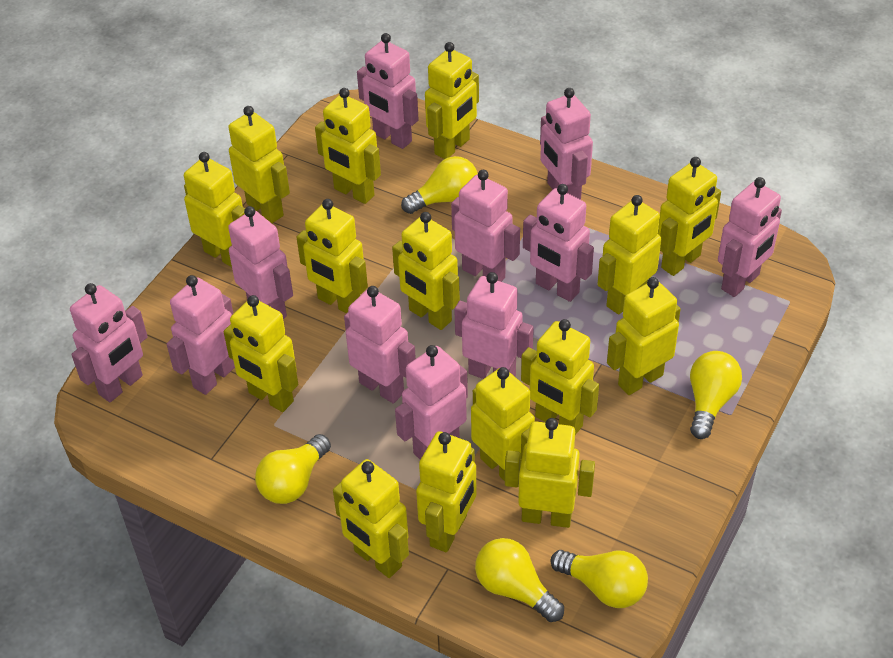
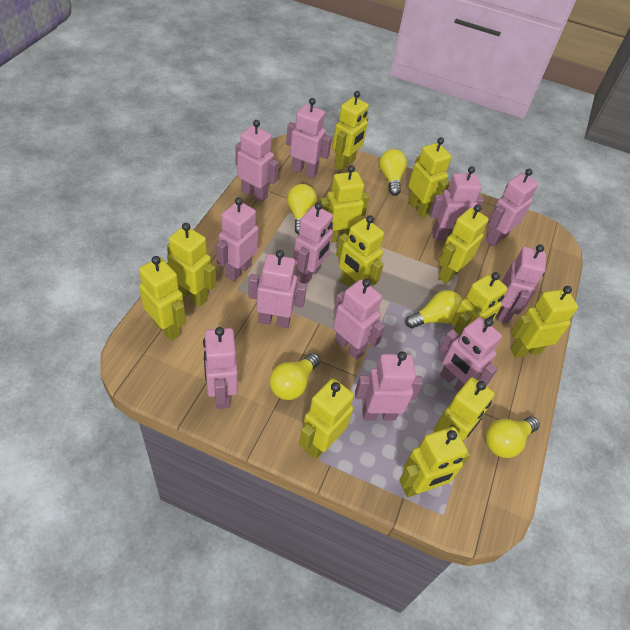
pink robot: [70,283,148,402] [167,275,235,395] [228,206,293,319] [344,286,416,404] [357,33,419,149] [395,345,468,460] [451,170,520,282] [454,272,534,379] [523,184,594,302] [540,88,593,200] [718,177,782,297] = 11 -> [203,327,238,409] [216,197,259,281] [236,120,279,202] [248,250,307,328] [286,98,332,178] [293,202,333,284] [333,279,385,359] [355,351,423,420] [429,166,484,240] [439,317,502,392] [486,169,538,246] [497,244,546,324] = 12
yellow robot: [184,152,245,267] [224,295,298,412] [229,106,290,223] [297,199,368,314] [315,88,381,204] [333,459,409,578] [392,212,460,330] [416,431,477,552] [425,42,479,159] [471,367,535,481] [505,418,595,528] [521,319,599,435] [597,195,661,314] [607,277,681,395] [658,157,721,276] = 15 -> [139,256,186,341] [167,223,216,306] [299,378,354,459] [319,165,369,242] [332,91,369,171] [336,215,384,287] [399,427,470,498] [408,137,452,218] [433,377,495,442] [438,204,489,284] [451,272,508,337] [510,286,578,358] = 12

